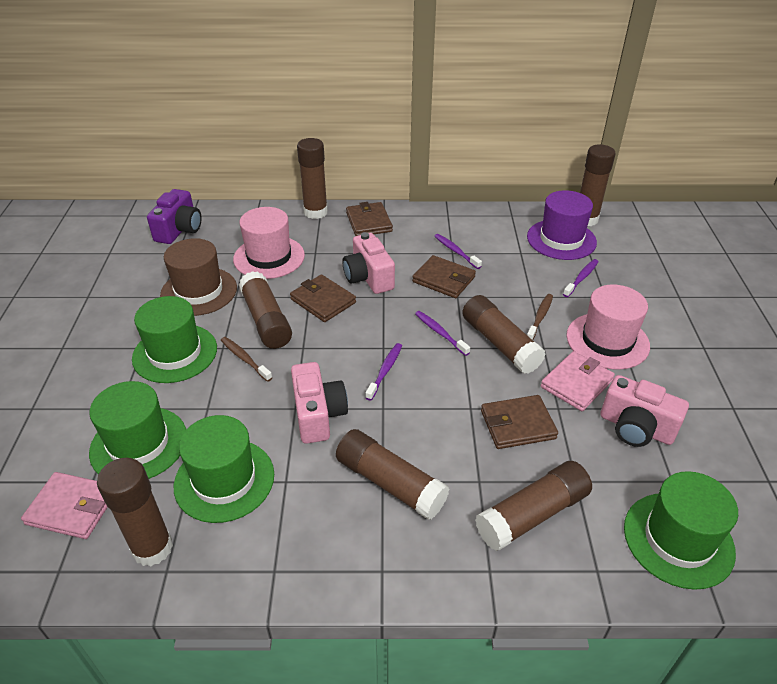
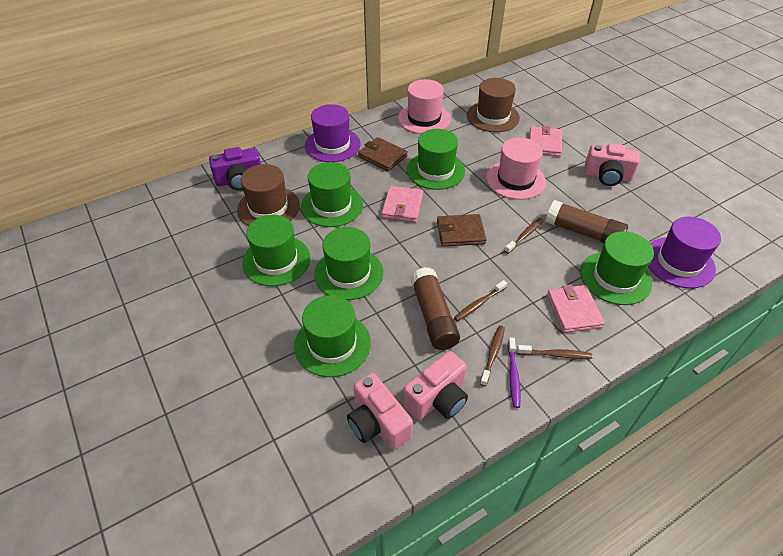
brown glue stick: [97,458,173,566] [239,271,292,349] [297,138,328,219] [336,429,449,520] [462,295,546,374] [475,461,592,551] [580,144,616,226] = 7 -> [410,267,460,350] [546,200,628,243] = 2
brown hat: [160,238,237,316] = 1 -> [237,164,300,226] [467,78,520,132] = 2
brown toothbrush: [221,337,272,382] [527,294,553,340] = 2 -> [454,280,507,321] [480,325,505,386] [505,218,544,254] [517,345,592,359] = 4
brown wallet: [290,274,356,322] [346,202,393,236] [412,255,476,298] [481,395,558,449] = 4 -> [358,137,408,171] [437,214,487,247] = 2
green hat: [89,381,186,479] [132,296,217,383] [174,415,274,523] [624,471,738,590] = 4 -> [242,215,311,286] [294,295,371,377] [301,162,363,227] [314,227,383,300] [407,129,465,190] [580,231,654,305] = 6
pink wallet: [21,472,108,539] [541,351,615,411] = 2 -> [381,186,423,222] [529,126,562,157] [547,284,605,333] = 3
purple hat: [527,190,597,260] = 1 -> [305,104,361,162] [648,216,721,289] = 2
purple toothbrush: [365,343,402,401] [415,311,470,356] [434,234,482,269] [563,259,598,297] = 4 -> [508,338,521,408] = 1

